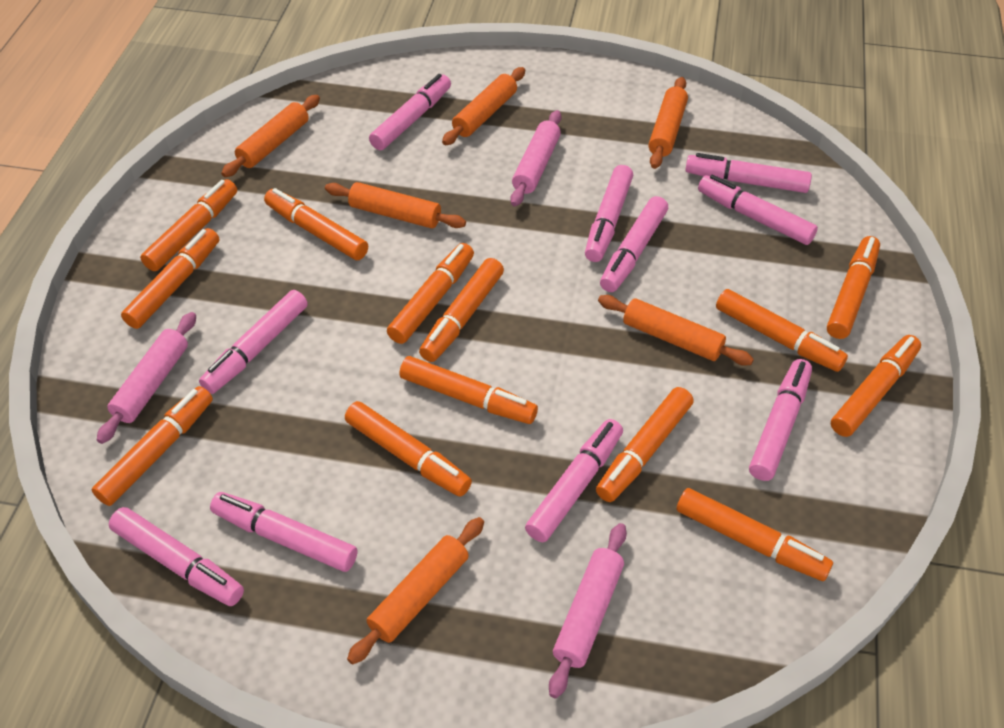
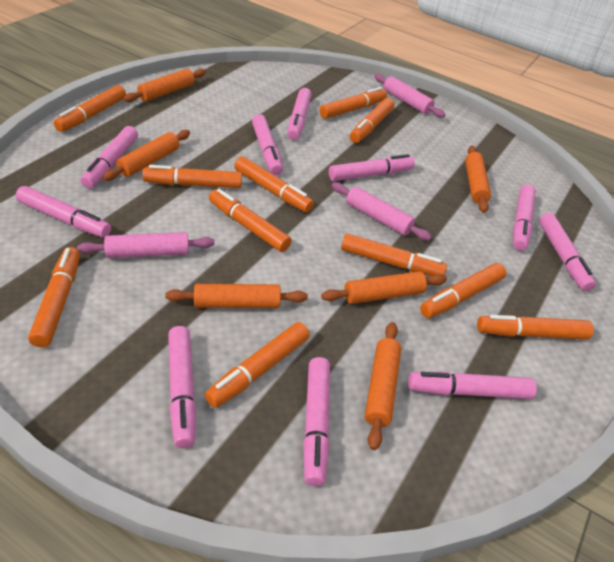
orange marker: [91,386,213,506] [121,228,219,329] [140,179,237,271] [264,188,368,260] [345,401,472,497] [387,243,474,344] [399,356,538,424] [419,258,504,362] [596,387,694,502] [677,488,833,581] [716,289,848,372] [827,236,880,339] [831,335,921,437] = 13 -> [28,247,80,348] [54,85,126,132] [142,165,242,188] [205,322,310,408] [209,189,292,252] [234,156,314,212] [319,87,387,119] [341,233,447,276] [350,98,395,143] [420,263,506,318] [477,315,594,340] = 11

